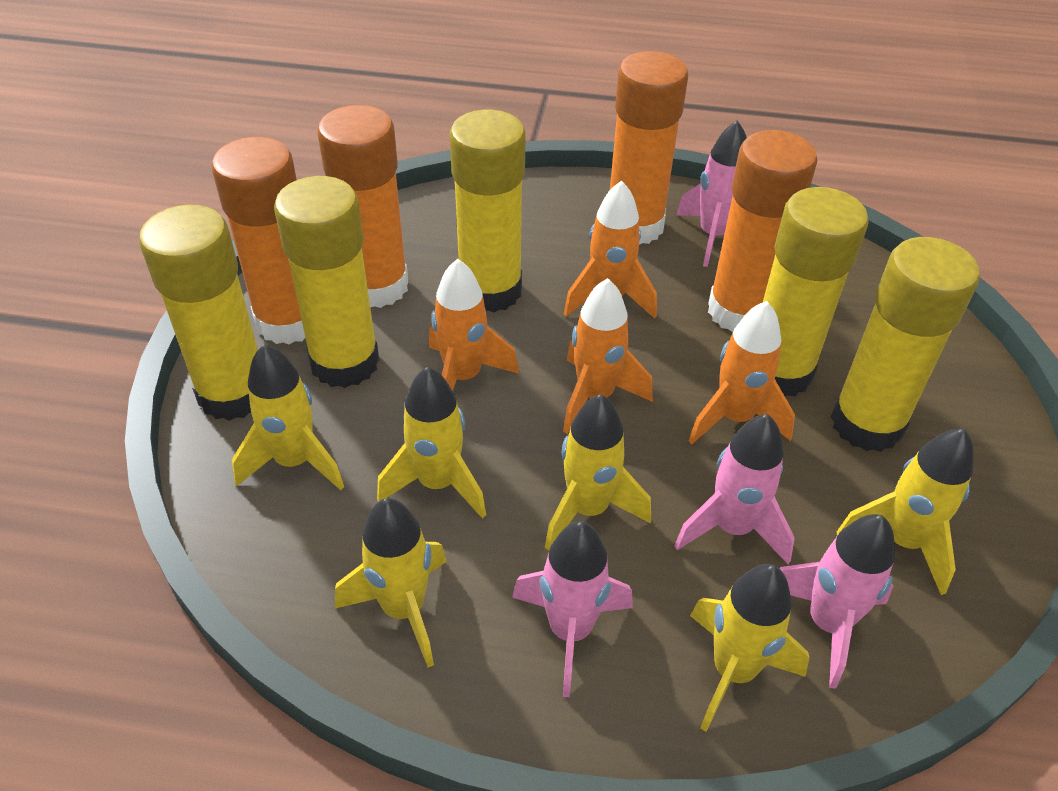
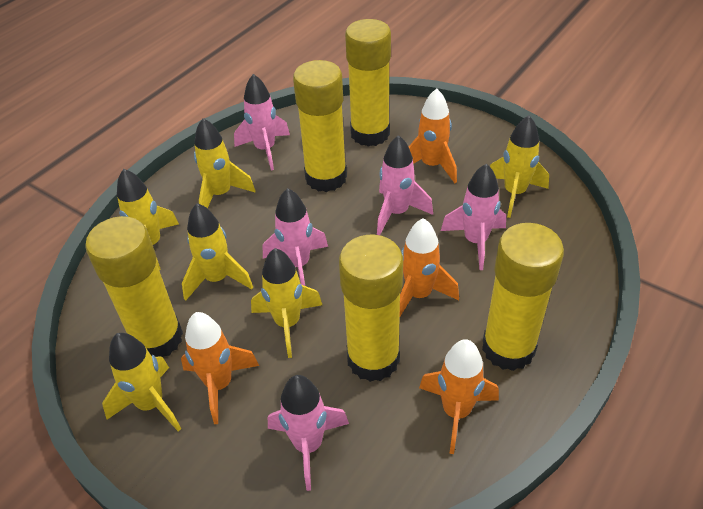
orange glue stick: [212,137,305,344] [317,105,409,308] [610,51,688,245] [708,130,818,332] = 4 -> none = 0
pink rocket: [512,521,633,697] [674,414,795,564] [676,120,747,267] [779,514,895,689] = 4 -> [234,74,290,171] [263,188,328,286] [268,375,349,491] [377,135,433,235] [441,164,506,270] = 5

